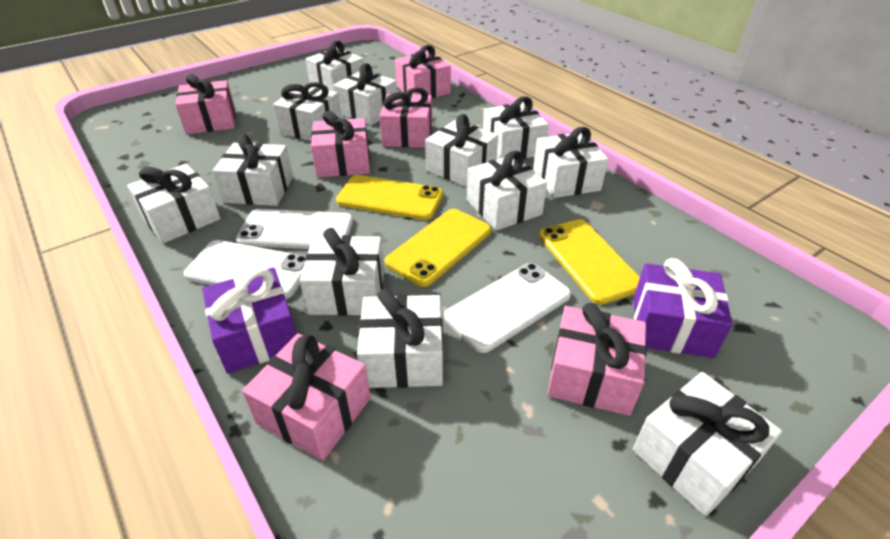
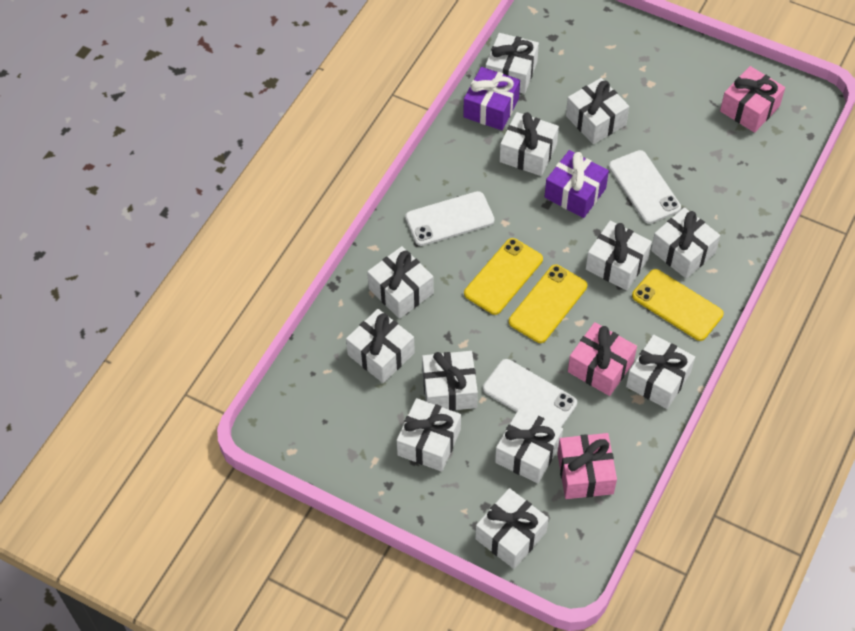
pink gift: [175,74,236,134] [242,333,371,460] [311,111,370,177] [380,87,432,148] [395,45,451,98] [547,303,647,416] = 6 -> [557,433,617,499] [568,322,637,396] [720,66,785,133] = 3

